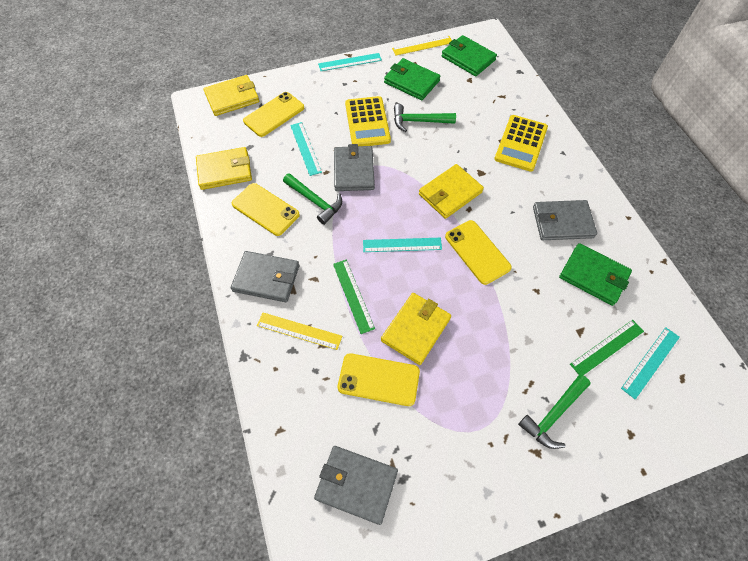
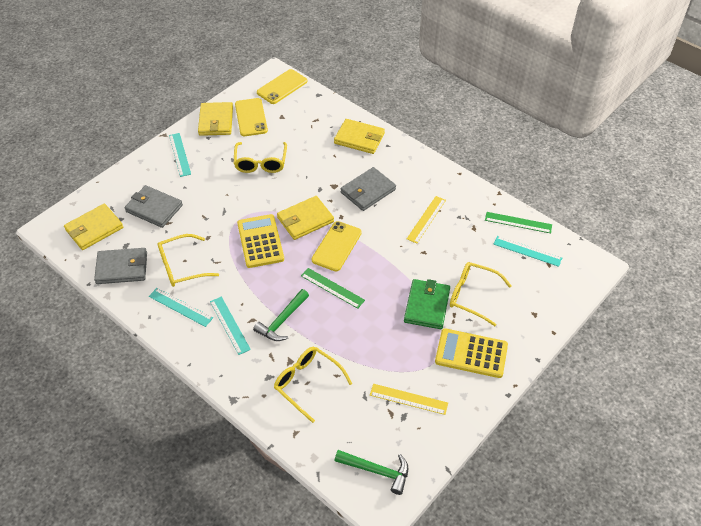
green hammer: [283,173,342,225] [394,104,456,132] [518,375,591,449] = 3 -> [253,289,309,341] [334,450,408,495] = 2
green wallet: [384,58,441,100] [442,35,497,76] [559,243,632,306] = 3 -> [404,279,450,329] = 1
grey wallet: [231,251,300,302] [314,446,398,525] [334,144,375,191] [533,200,597,240] = 4 -> [94,248,147,284] [125,185,183,228] [341,167,396,211] = 3
yellow glasses: none = 0 -> [158,234,219,287] [234,142,287,173] [274,347,352,423] [450,262,512,326] = 4
yellow phone: [232,183,300,236] [243,92,304,137] [338,353,420,406] [445,220,512,285] = 4 -> [235,98,268,136] [257,69,307,104] [311,221,362,271] = 3

